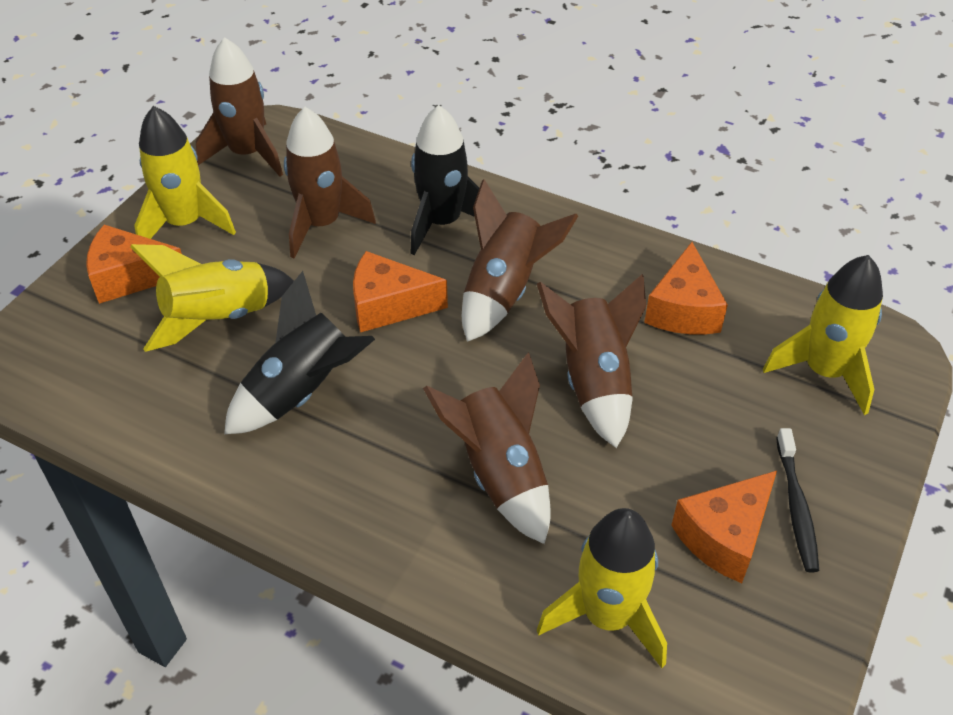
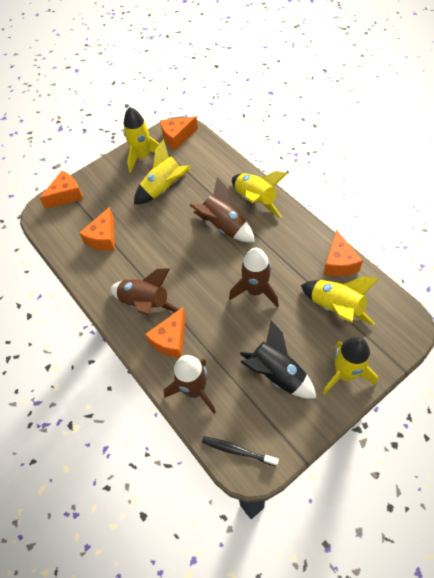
black rocket: [224,271,375,434] [410,105,479,255] = 2 -> [240,320,316,399] = 1
brown rocket: [196,37,283,176] [284,107,376,258] [423,352,551,544] [462,179,578,342] [537,274,646,448] = 5 -> [110,268,179,316] [164,355,216,413] [189,177,255,242] [229,248,279,307] = 4
orange cheese: [86,225,182,304] [353,251,448,333] [644,242,728,334] [671,471,777,583] = 4 -> [39,171,83,209] [79,207,115,251] [145,307,186,358] [160,116,198,150] [323,229,363,276] = 5
yellow rocket: [130,244,294,352] [134,106,236,239] [537,508,667,668] [763,255,883,415] = 4 -> [123,107,159,173] [134,139,191,204] [232,171,287,218] [301,276,379,325] [322,337,378,395] = 5

